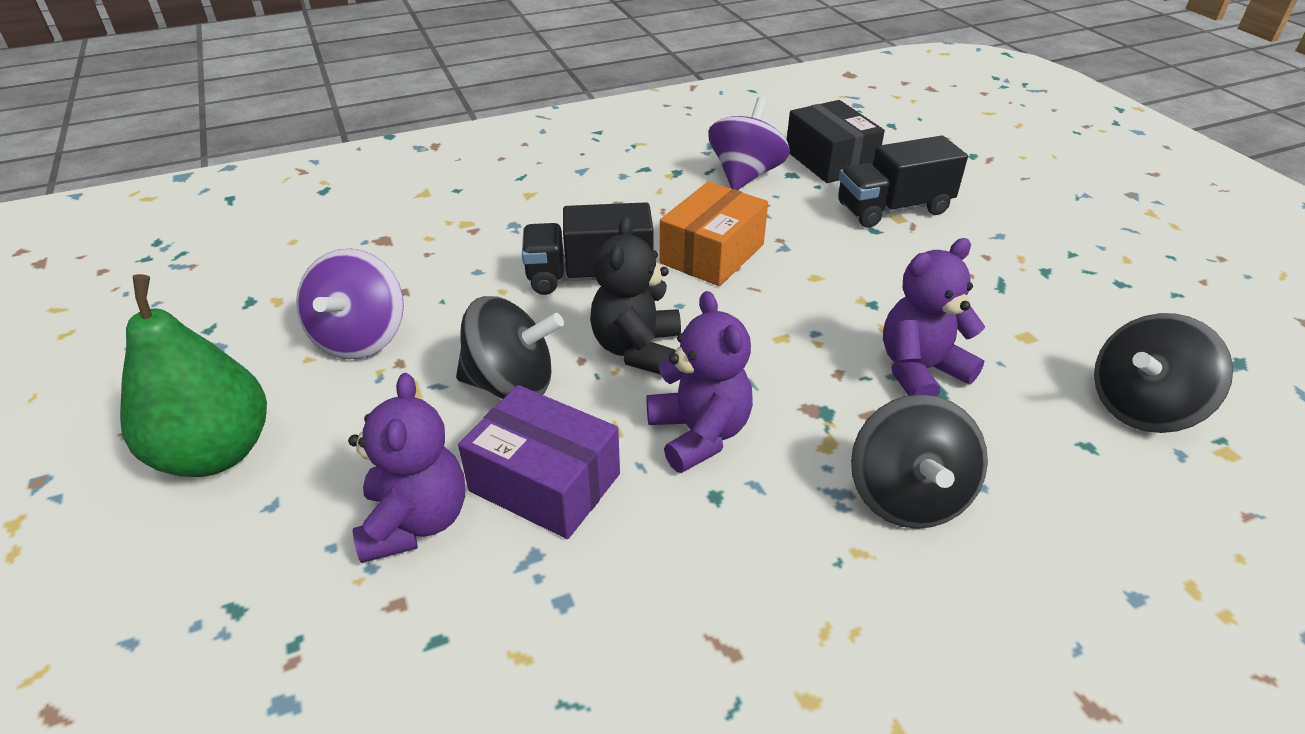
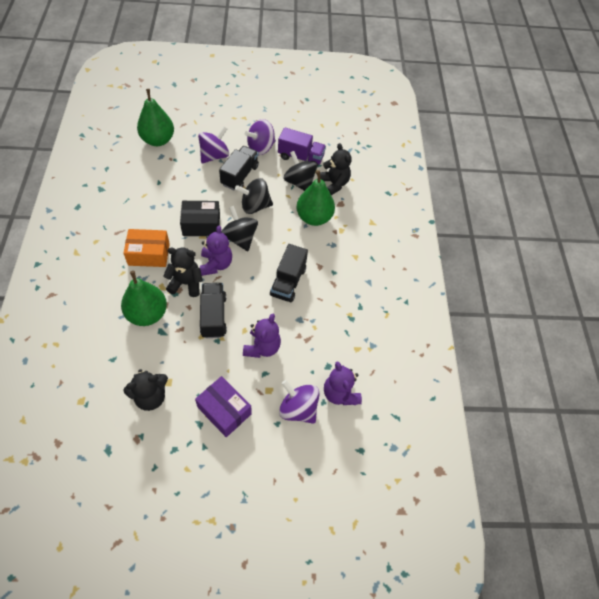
black teddy bear: [590,216,681,375] = 1 -> [123,369,168,411] [163,248,203,297] [320,143,351,195] = 3
black truck: [522,202,654,295] [838,135,968,228] = 2 -> [200,283,227,338] [219,146,259,190] [270,244,308,302] = 3
green pear: [120,274,267,477] = 1 -> [121,271,167,326] [137,89,174,146] [296,170,335,226] = 3
purple spinning top: [296,249,404,359] [708,97,790,190] = 2 -> [198,126,229,163] [245,119,276,155] [279,380,320,424] = 3
purple truck: none = 0 -> [278,127,326,167] = 1

